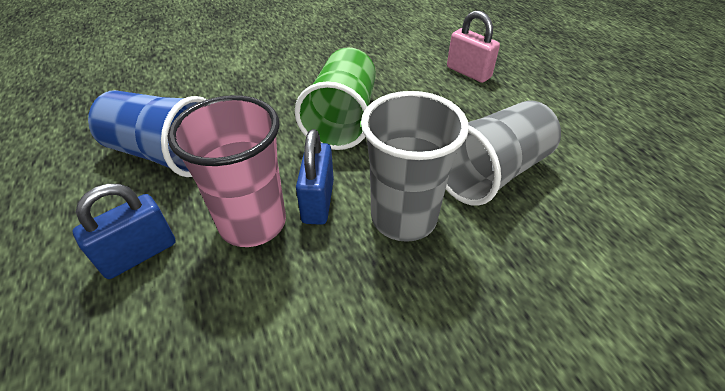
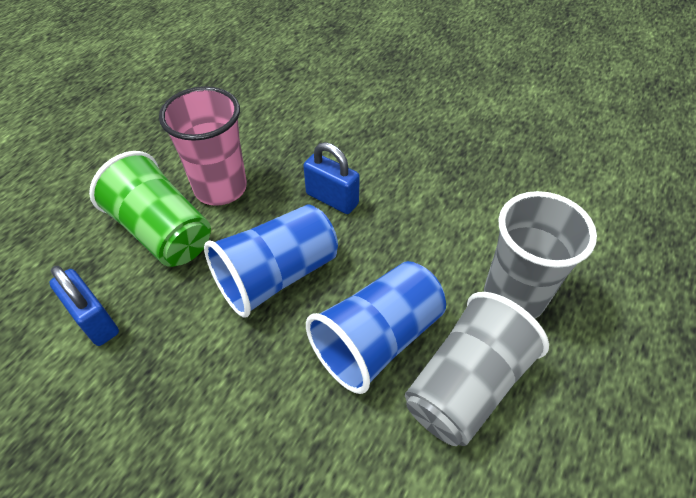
blue cup: [88,90,207,177] = 1 -> [204,205,338,318] [306,261,446,394] = 2
pink padlock: [447,10,500,83] = 1 -> none = 0

